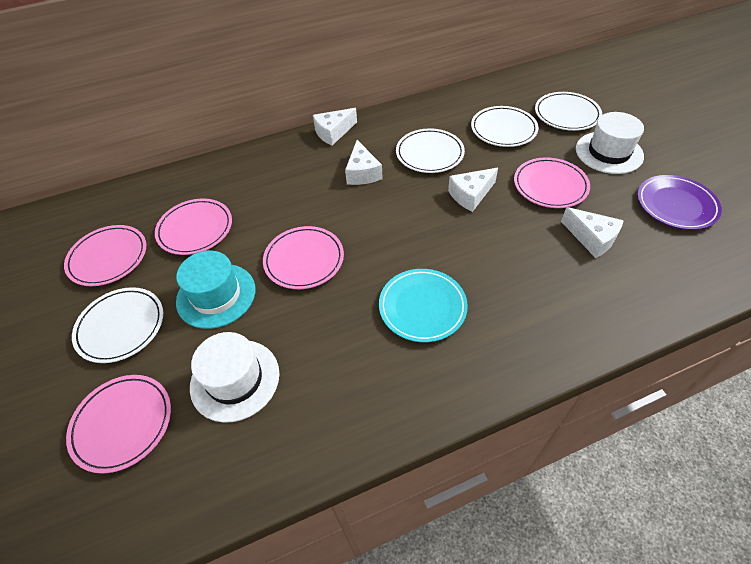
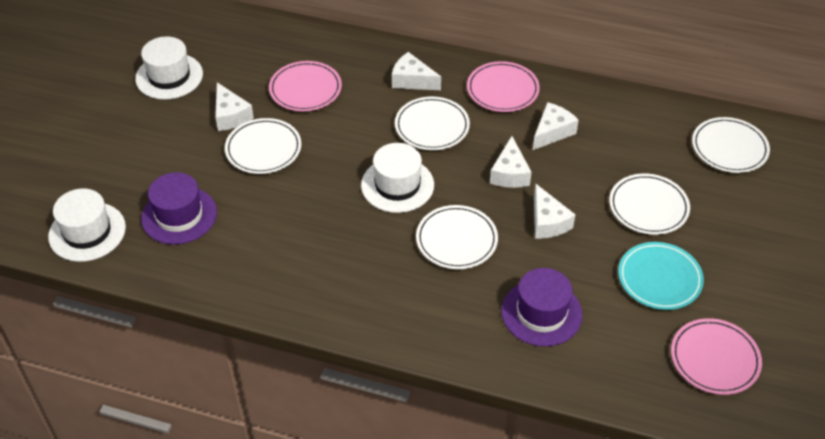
pink plate: [64,225,146,286] [66,375,171,474] [155,199,232,255] [263,226,344,289] [514,157,590,208] = 5 -> [269,61,342,112] [467,61,540,112] [671,318,762,395] = 3
purple hat: none = 0 -> [141,172,217,245] [502,268,582,347] = 2
purple plate: [637,175,722,230] = 1 -> none = 0
turquoise hat: [176,251,255,329] = 1 -> none = 0
white cheese: [313,108,357,146] [345,140,383,185] [448,168,498,212] [561,207,624,258] = 4 -> [215,82,254,131] [392,52,441,90] [490,136,532,188] [533,102,579,150] [534,184,576,239] = 5
white hat: [190,332,279,422] [576,112,644,174] = 2 -> [48,188,126,262] [135,36,203,100] [361,143,434,213] = 3
white plate: [72,287,163,363] [396,128,465,173] [471,106,539,147] [535,92,602,131] = 4 -> [225,118,301,174] [395,96,470,150] [416,205,498,269] [609,174,690,235] [692,117,770,173] = 5

